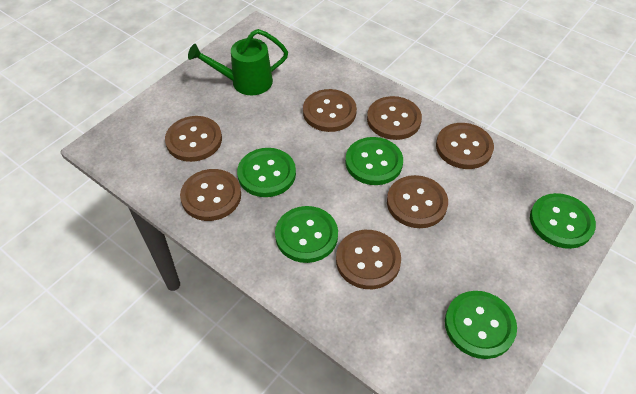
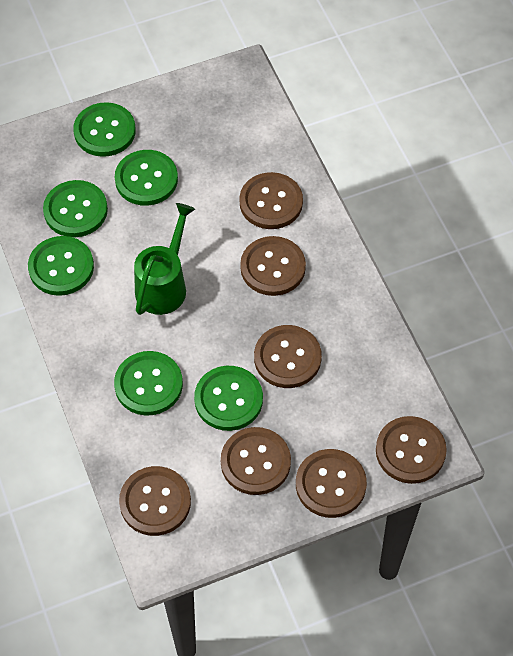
green button: [237,148,296,197] [275,206,338,263] [345,137,403,185] [445,291,517,359] [530,193,596,249] = 5 -> [28,236,94,296] [43,180,108,237] [73,102,136,157] [114,351,183,416] [115,150,178,206] [194,366,263,431] = 6

